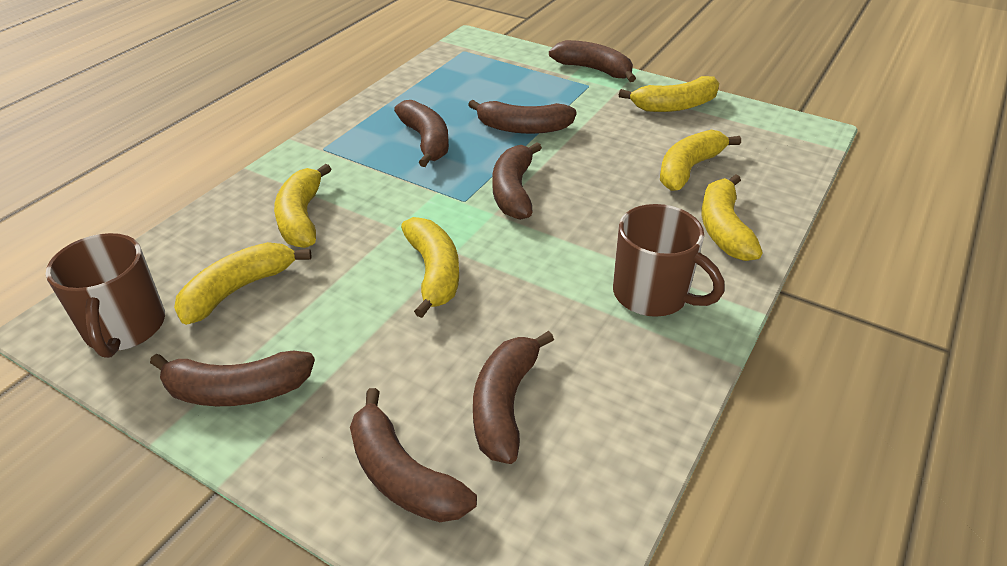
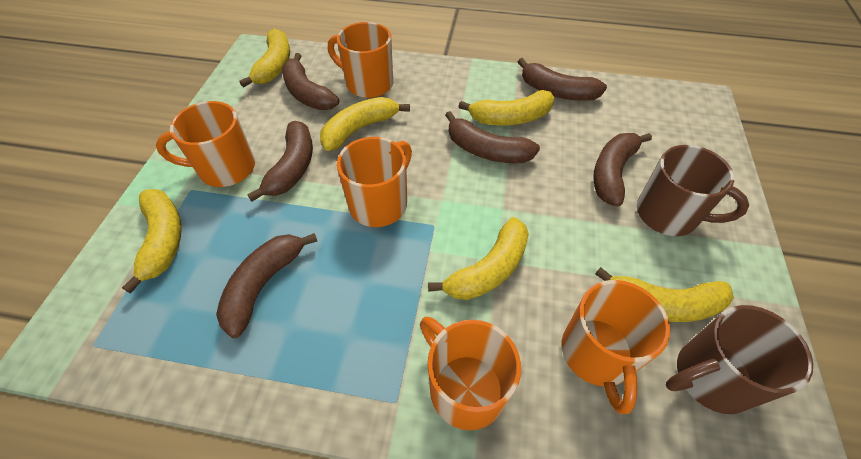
brown banana: [150,351,315,406] [350,388,477,522] [394,100,449,167] [468,100,577,134] [473,331,554,464] [492,142,542,220] [549,40,636,82] = 7 -> [216,233,317,338] [247,121,313,201] [282,53,339,110] [445,111,540,163] [518,58,607,101] [593,133,652,207] = 6
orange mug: none = 0 -> [156,101,255,187] [328,22,393,98] [337,137,412,227] [420,317,521,430] [561,280,670,414] = 5

